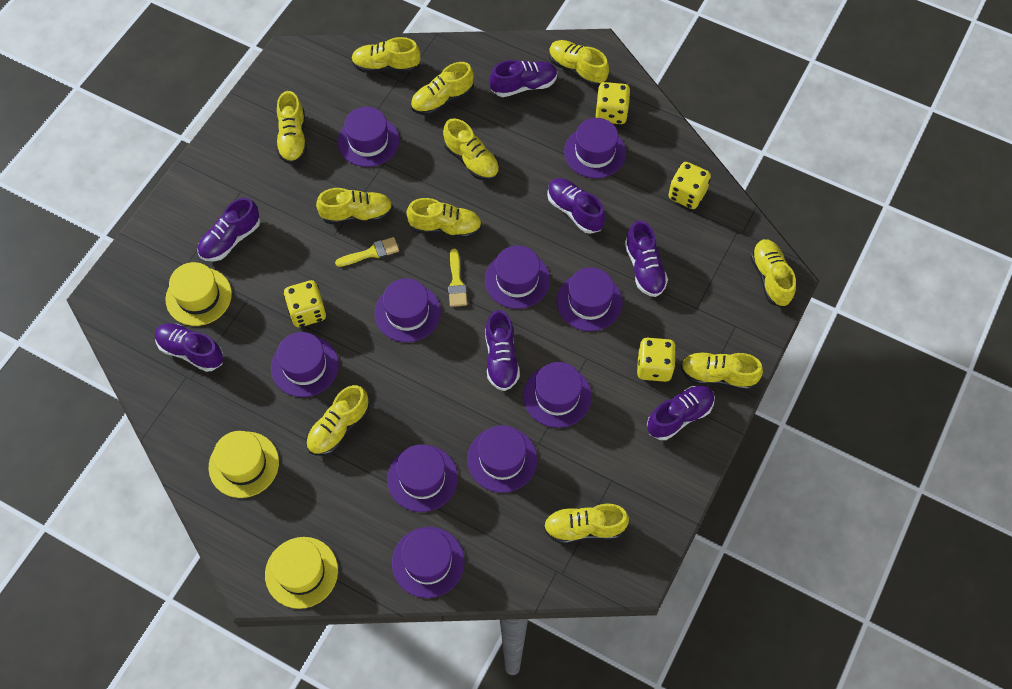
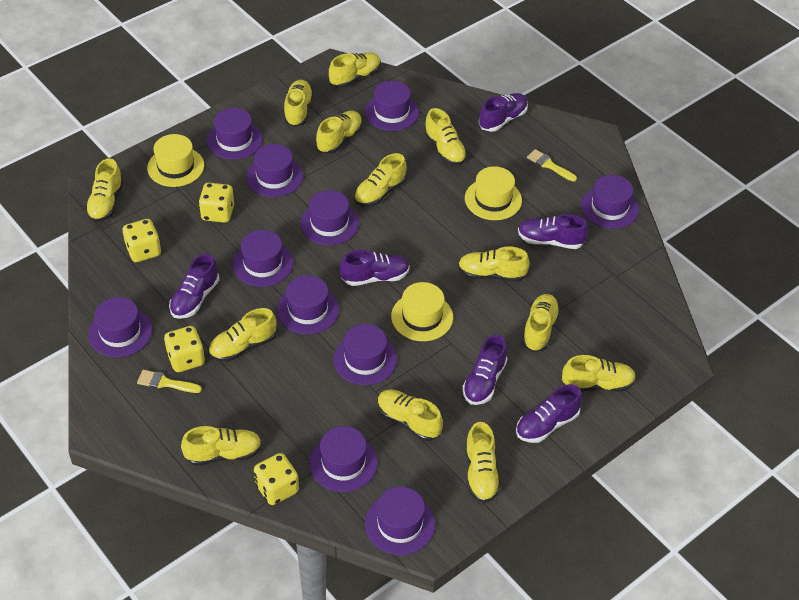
purple hat: [271,332,339,397] [338,107,399,167] [374,278,441,342] [387,444,458,512] [392,527,465,598] [467,425,537,493] [485,245,550,309] [523,362,592,428] [557,267,623,331] [564,118,626,178] = 10 -> [88,297,152,357] [207,108,263,160] [233,230,293,287] [246,144,303,197] [277,275,339,334] [300,190,359,245] [310,426,377,492] [333,324,397,385] [365,81,419,131] [365,486,435,555] [581,175,639,229] = 11
purple shoe: [155,323,223,372] [197,198,260,261] [485,310,520,391] [490,60,558,97] [547,178,605,234] [625,221,668,297] [647,386,715,440] = 7 -> [169,253,219,319] [340,250,410,286] [462,334,508,405] [479,93,528,132] [516,384,582,443] [518,214,588,249] = 6
yellow shoe: [276,91,307,164] [306,385,370,456] [316,188,393,224] [351,37,421,73] [406,198,482,238] [411,62,474,115] [443,118,500,181] [543,504,629,544] [549,40,609,86] [681,352,763,390] [751,239,796,307] = 11 -> [85,158,124,222] [181,426,262,466] [208,308,277,362] [284,80,313,127] [316,111,363,154] [329,52,381,88] [354,153,407,207] [378,389,443,441] [424,108,467,165] [458,246,530,282] [465,422,501,503] [522,294,560,352] [562,355,636,392] = 13

